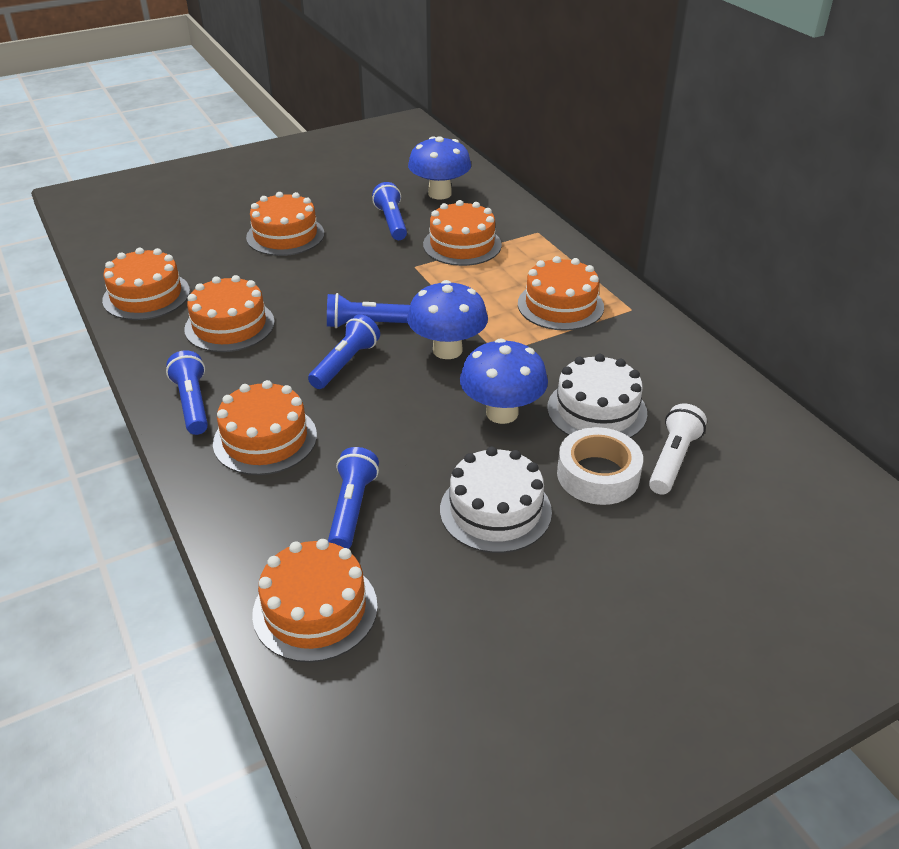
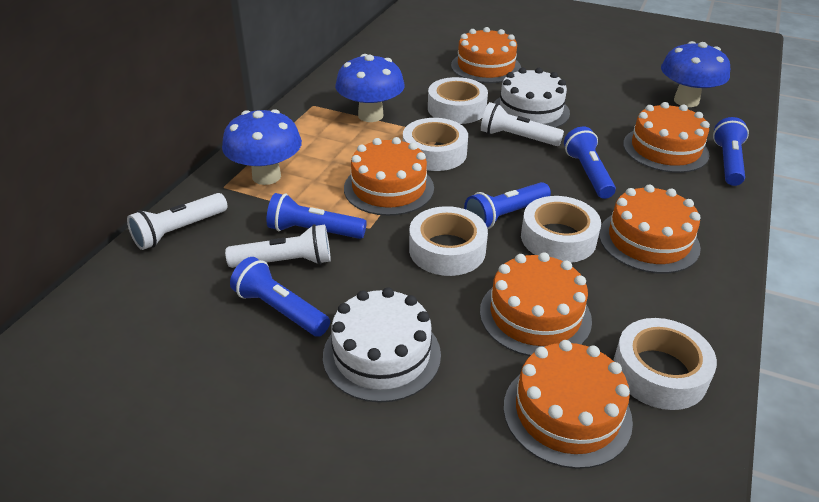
orange cake: [102,248,190,320] [184,275,275,352] [213,380,317,475] [246,192,324,256] [252,539,378,662] [423,200,502,266] [518,256,604,331] = 7 -> [344,137,434,216] [451,27,521,83] [480,252,592,356] [503,340,633,469] [599,184,701,274] [623,102,710,173] = 6
white flashlight: [649,403,707,495] = 1 -> [127,193,228,250] [225,224,331,268] [481,102,564,146] = 3
white tape: [557,427,643,505] = 1 -> [403,118,468,171] [409,206,488,276] [428,77,488,124] [521,196,601,263] [614,318,717,410] = 5

